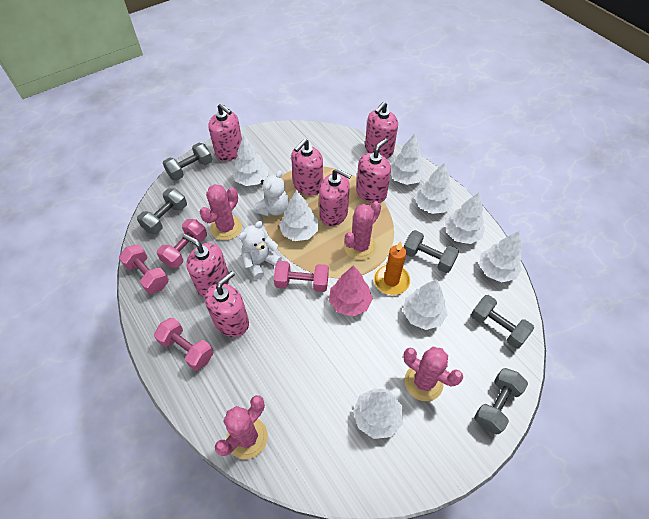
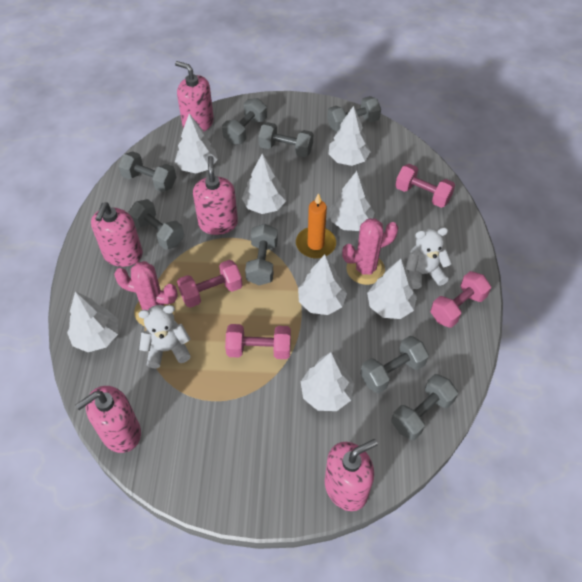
grey dumbbell: [137,188,187,234] [163,143,212,181] [404,230,459,273] [471,295,534,349] [474,368,528,435] = 5 -> [118,151,176,192] [128,199,184,250] [222,98,267,144] [245,224,278,285] [258,122,313,157] [327,96,381,132] [360,336,429,393] [391,374,458,440] = 8
pink cactus: [200,184,242,241] [215,395,268,459] [344,201,381,260] [403,347,463,401] = 4 -> [114,261,178,326] [342,218,398,285] = 2
pink soap dispenser: [182,234,229,297] [204,271,249,337] [208,103,242,161] [291,139,323,196] [319,168,352,226] [356,138,391,203] [365,102,398,158] = 7 -> [75,386,141,453] [91,202,143,267] [175,61,214,132] [193,156,238,235] [325,439,378,511] = 5
pink tree: [329,265,373,317] = 1 -> none = 0

